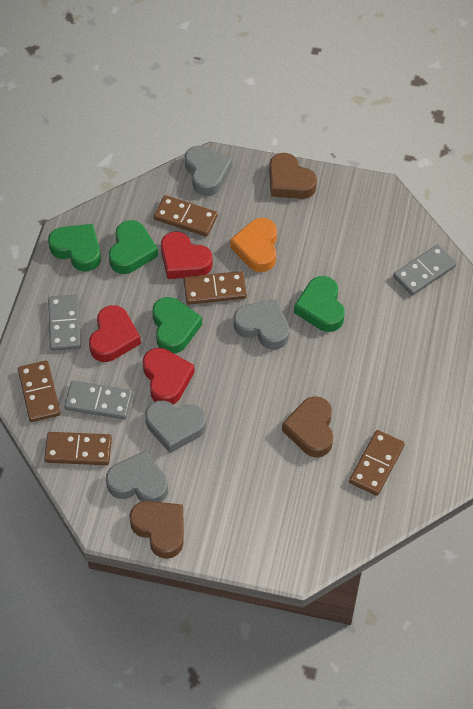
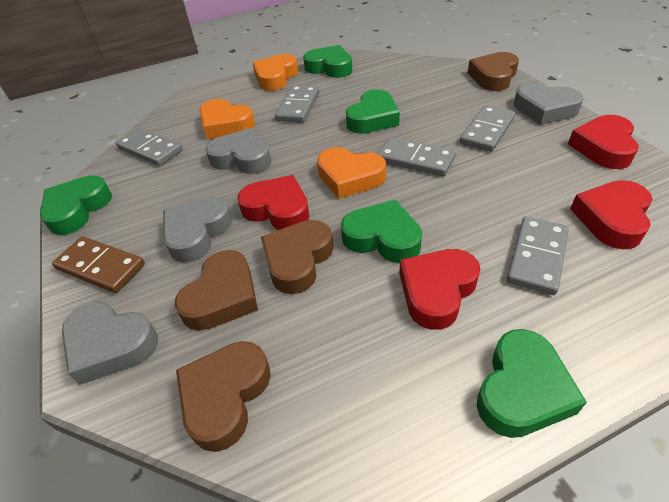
brown domino: [18,361,61,422] [44,432,112,465] [154,195,218,237] [184,271,247,305] [349,430,405,496] = 5 -> [52,236,145,293] = 1
brown heart: [129,501,184,559] [269,153,317,199] [282,396,333,458] = 3 -> [174,250,258,331] [176,341,271,452] [261,220,333,294] [468,52,519,91] = 4
green heart: [48,224,101,271] [109,220,158,274] [152,297,202,354] [294,276,345,332] = 4 -> [40,175,112,235] [303,45,352,78] [341,200,422,263] [346,89,400,134] [477,329,587,438] = 5
grey domino: [48,294,81,351] [64,381,133,419] [393,244,457,295] = 3 -> [116,128,183,166] [275,85,319,123] [378,137,456,176] [460,105,515,152] [507,216,569,295] = 5
orange heart: [230,218,277,272] = 1 -> [199,99,255,140] [253,54,298,91] [317,147,386,199] = 3
red heart: [89,305,141,362] [143,348,195,404] [161,232,213,279] = 3 -> [237,175,310,230] [399,249,480,330] [568,115,639,169] [570,180,652,249] = 4

